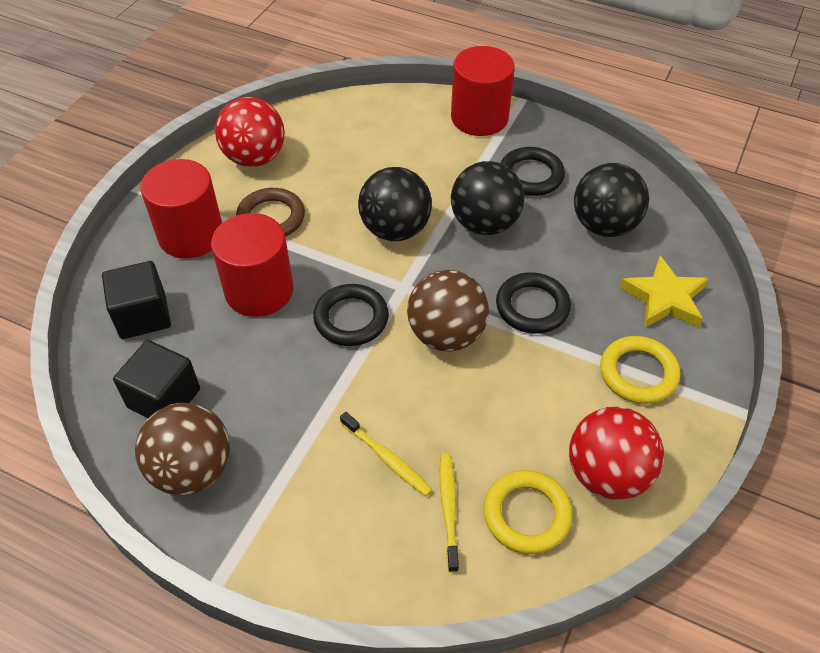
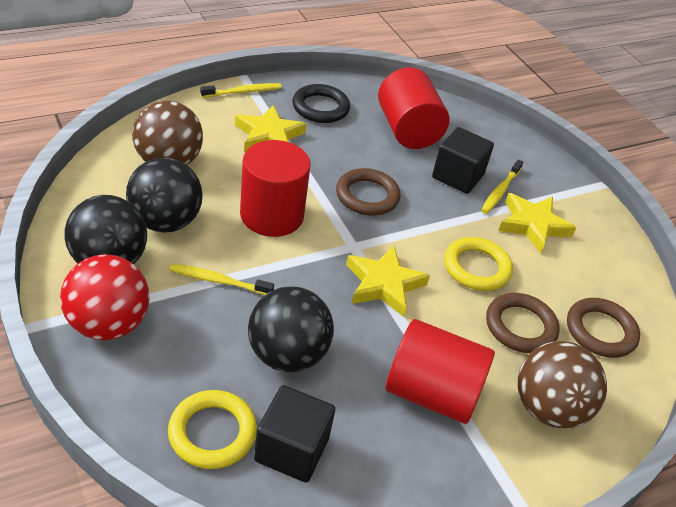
black ring: [313,284,389,346] [496,272,571,334] [501,147,565,196] = 3 -> [292,84,350,123] = 1
brown ring: [236,188,305,237] = 1 -> [336,168,400,216] [486,293,559,353] [567,298,640,358] = 3
red ball: [215,97,285,167] [569,407,664,500] = 2 -> [60,254,150,340] = 1
yellow star: [620,256,709,328] = 1 -> [235,105,306,152] [346,245,430,317] [498,193,576,253] = 3
yellow toothbrush: [340,412,432,496] [440,453,459,572] = 2 -> [169,264,274,295] [200,83,282,98] [481,159,523,214] = 3

